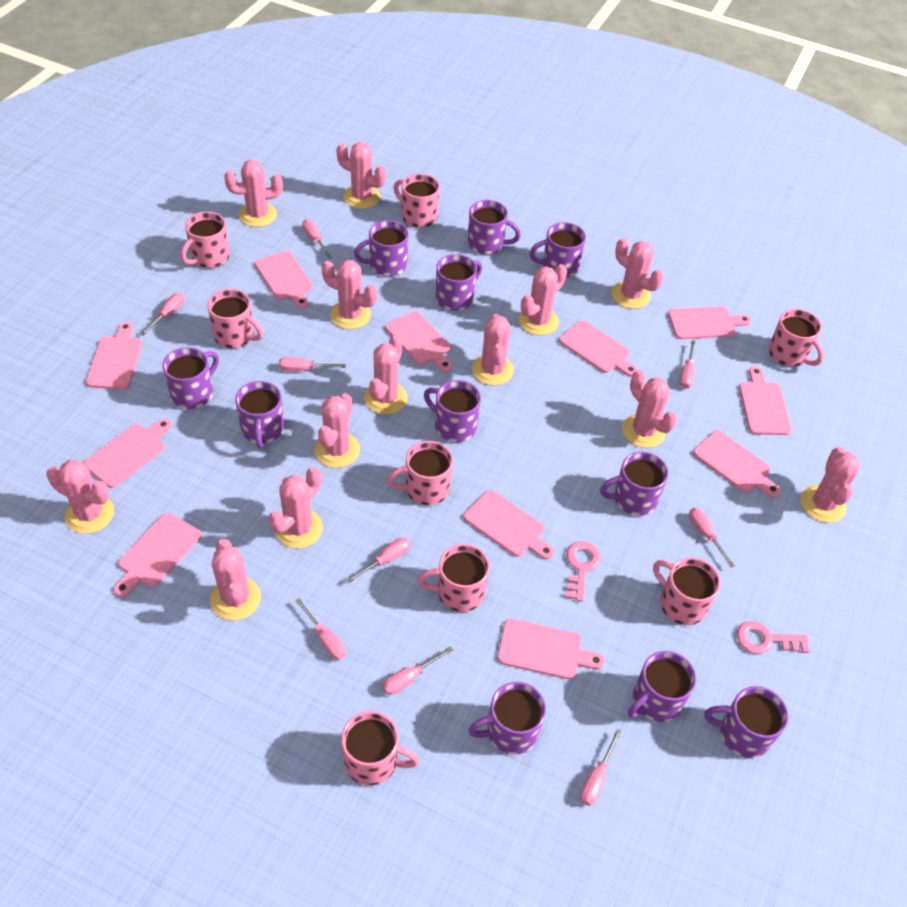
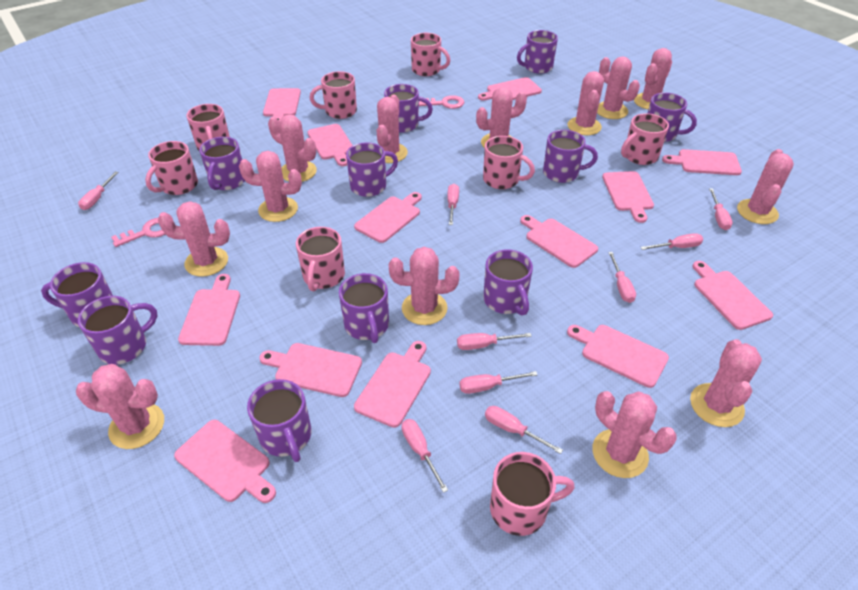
pink cutting board: [84,419,172,488] [86,322,142,389] [114,513,201,597] [255,251,313,309] [385,311,452,372] [463,490,554,560] [497,619,605,679] [559,320,638,377] [668,306,751,339] [693,430,781,498] [739,367,792,435] = 11 -> [174,420,276,503] [178,274,240,346] [259,343,362,397] [263,88,301,121] [308,124,353,166] [354,192,422,243] [354,341,431,428] [478,77,542,101] [520,215,598,268] [567,325,669,388] [602,171,654,223] [662,149,742,175] [693,261,773,330] = 13

